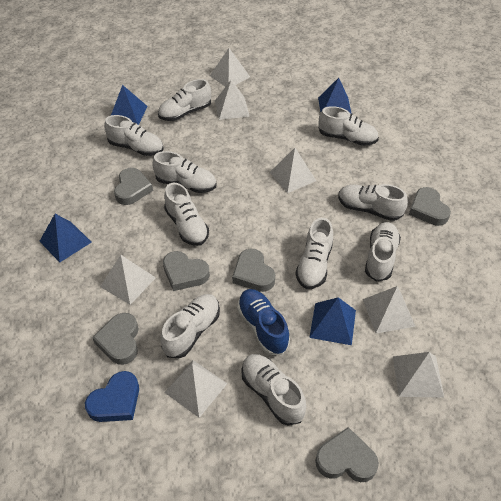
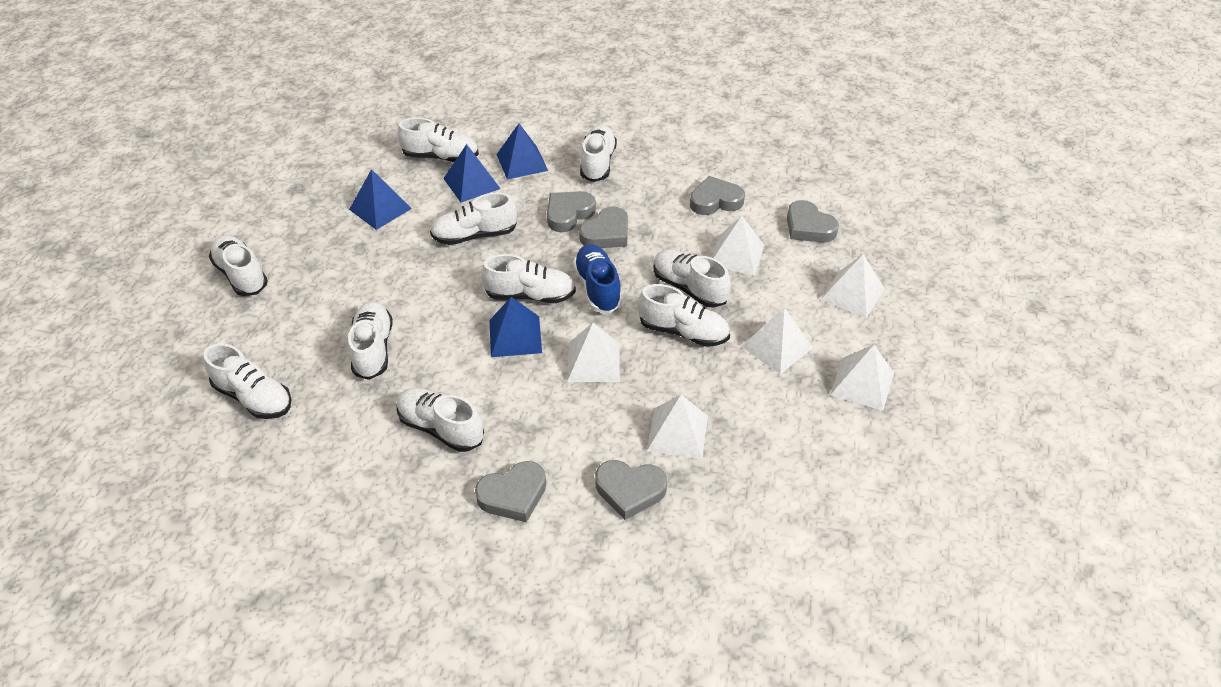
blue heart: [85,371,139,422] = 1 -> none = 0
white pyramid: [100,255,156,305] [164,360,227,418] [210,48,250,87] [215,80,250,120] [270,148,316,193] [363,286,416,334] [393,352,444,397] = 7 -> [567,323,620,382] [646,395,708,459] [711,216,764,276] [741,307,813,374] [821,254,885,318] [830,345,894,411] = 6

